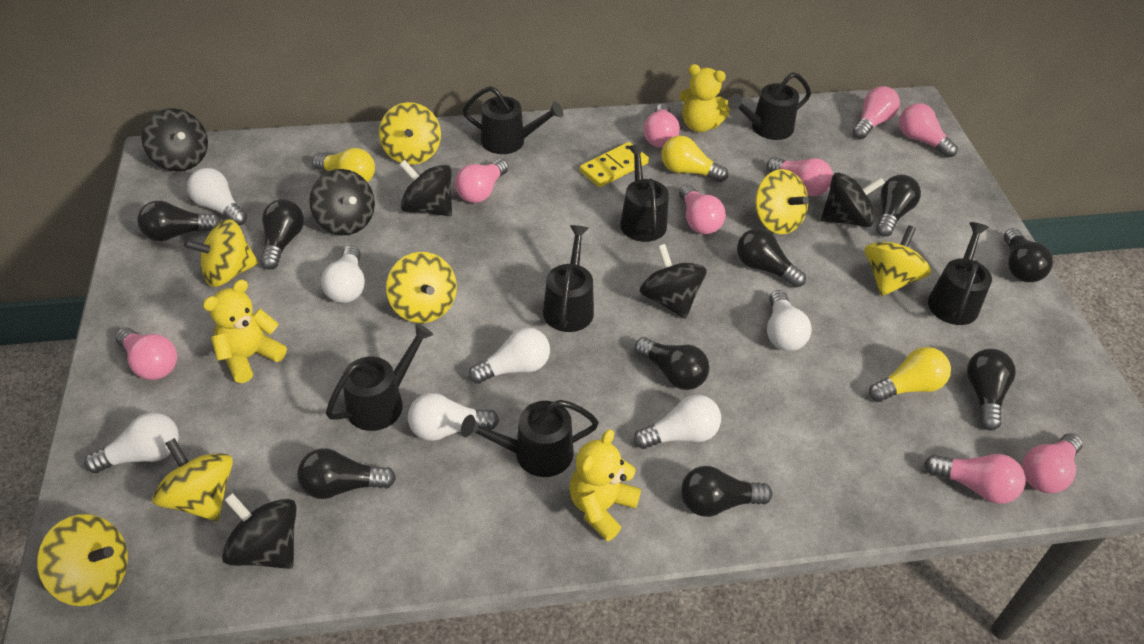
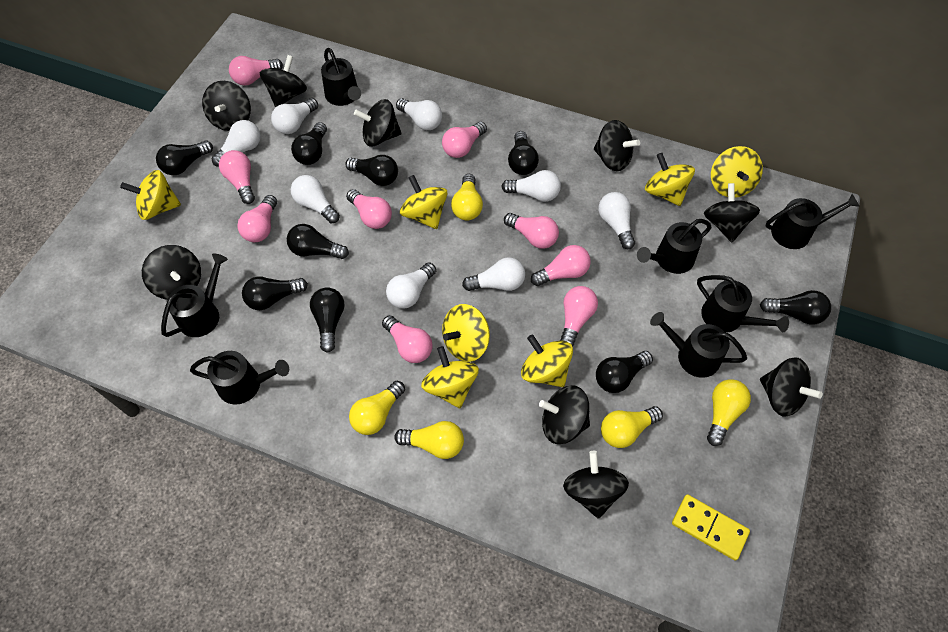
black spinning top: [141,108,208,172] [222,493,297,569] [309,169,375,235] [399,160,452,216] [640,244,707,319] [821,172,885,227] = 6 -> [142,245,201,300] [202,81,251,131] [260,55,307,107] [354,99,402,147] [539,385,590,444] [563,451,629,519] [594,120,640,171] [704,183,760,242] [760,357,823,416] = 9
white light bulb: [84,412,179,473] [187,168,247,226] [321,245,365,303] [408,393,499,441] [469,327,550,384] [634,395,721,449] [767,290,812,351] = 7 -> [212,120,260,167] [271,98,318,134] [291,175,340,223] [386,262,436,308] [396,98,442,130] [462,257,525,291] [501,170,561,202] [598,192,635,249] = 8
yellow light bulb: [312,148,375,182] [661,136,728,182] [869,347,951,402] = 3 -> [349,381,405,435] [394,421,464,459] [451,174,483,221] [601,406,663,448] [707,379,751,446] = 5
yellow teddy bear: [203,280,287,383] [569,429,641,541] [679,64,731,132] = 3 -> none = 0

